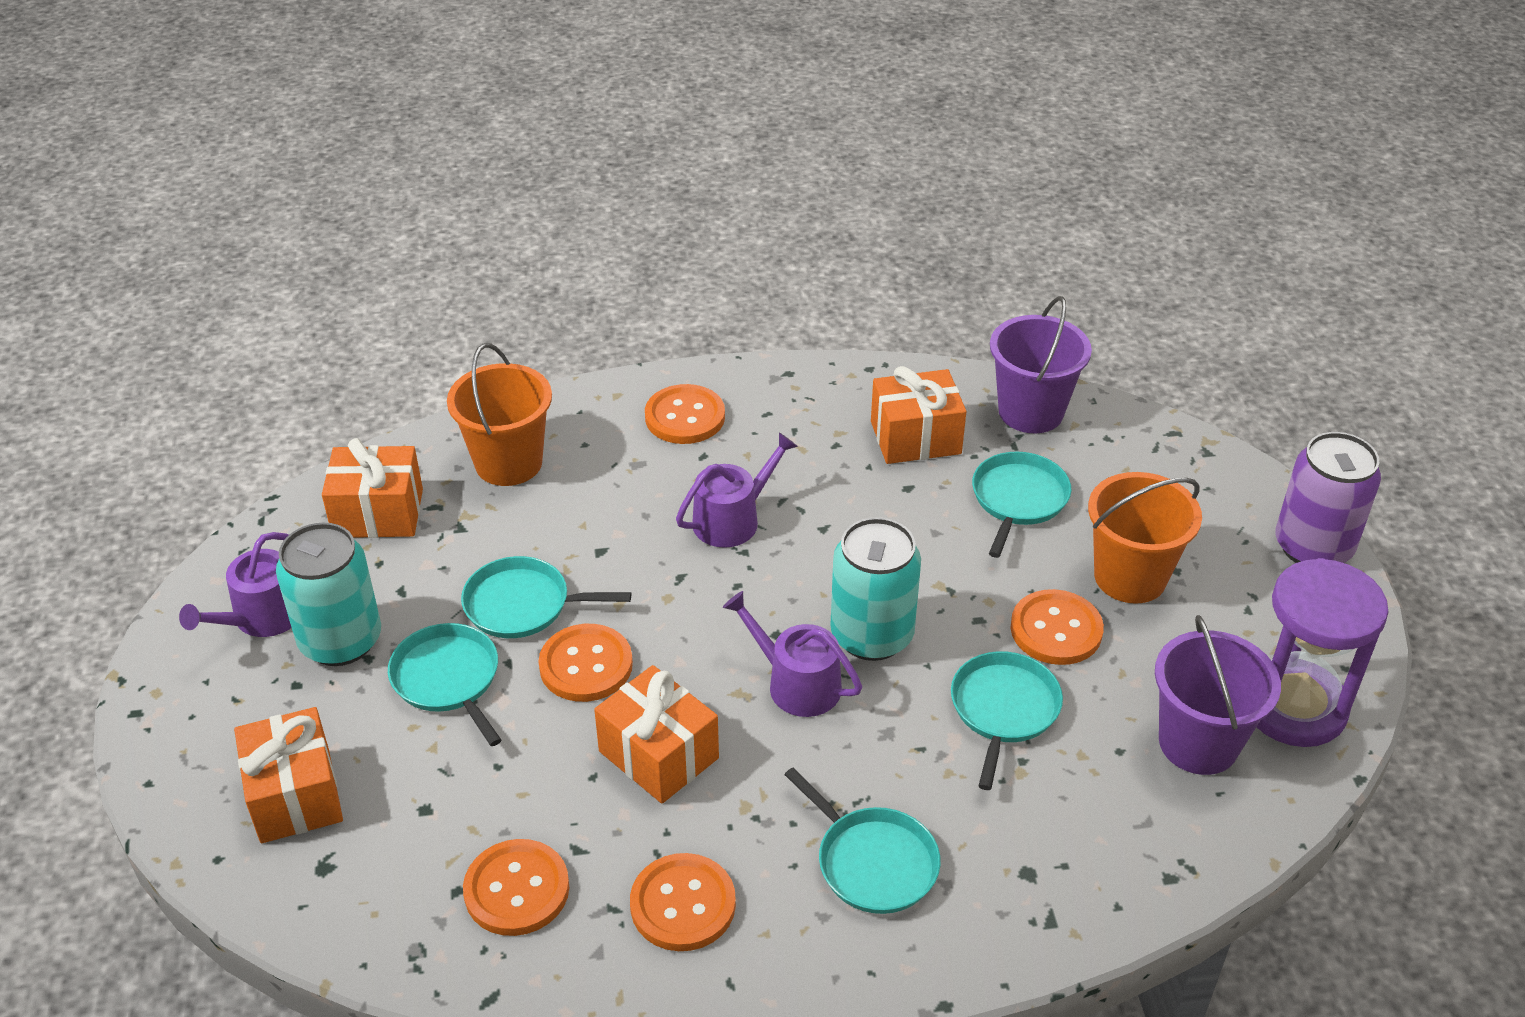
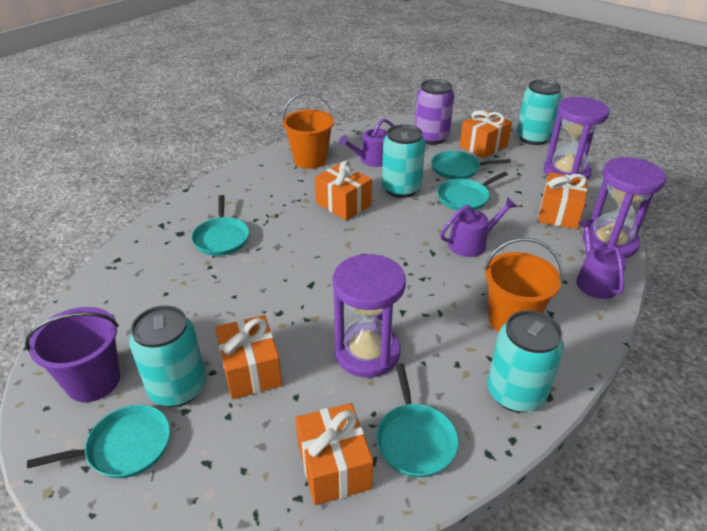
orange button: [463,839,569,936] [538,624,633,702] [630,853,736,951] [645,384,725,444] [1011,589,1104,665] = 5 -> none = 0
orange gift: [234,707,343,843] [322,438,423,538] [594,665,719,804] [871,366,966,464] = 4 -> [215,315,282,399] [296,403,373,505] [315,161,372,220] [460,110,512,158] [538,172,587,229] = 5
purple bucket: [990,296,1092,433] [1155,615,1281,775] = 2 -> [25,307,120,402] = 1
purple hourglass: [1256,558,1389,747] = 1 -> [332,254,406,377] [543,97,610,180] [583,157,666,258] = 3
turquoise can: [276,523,381,666] [830,517,921,661] = 2 -> [129,305,206,407] [382,124,425,198] [488,310,564,412] [517,80,562,145] = 4

